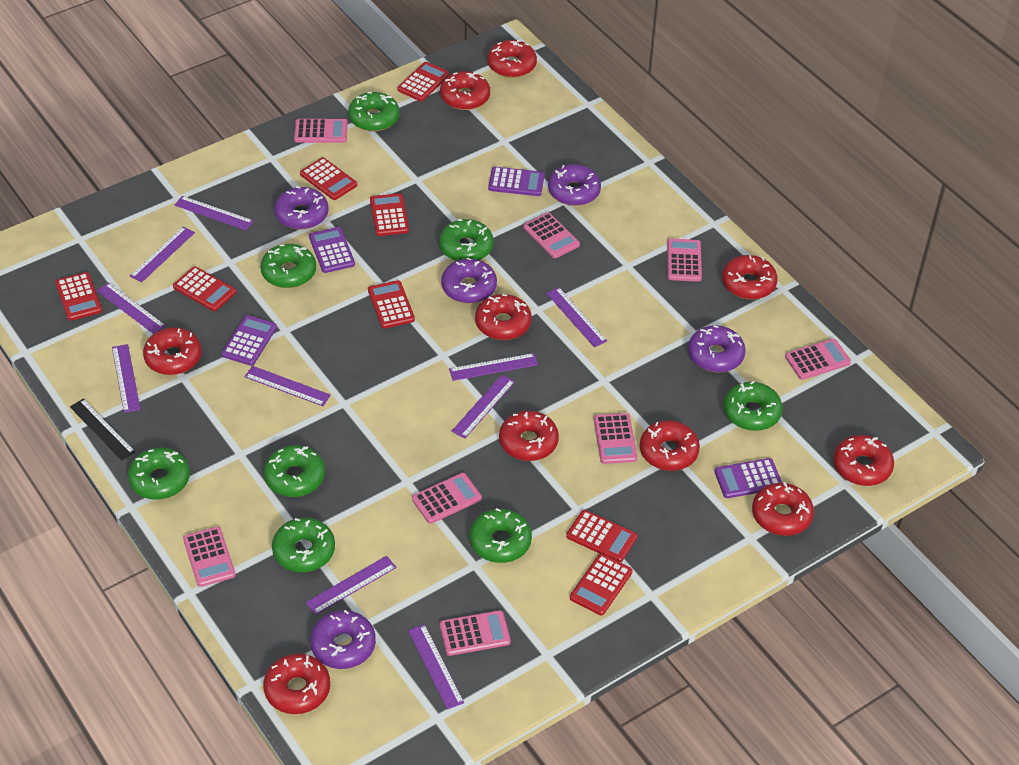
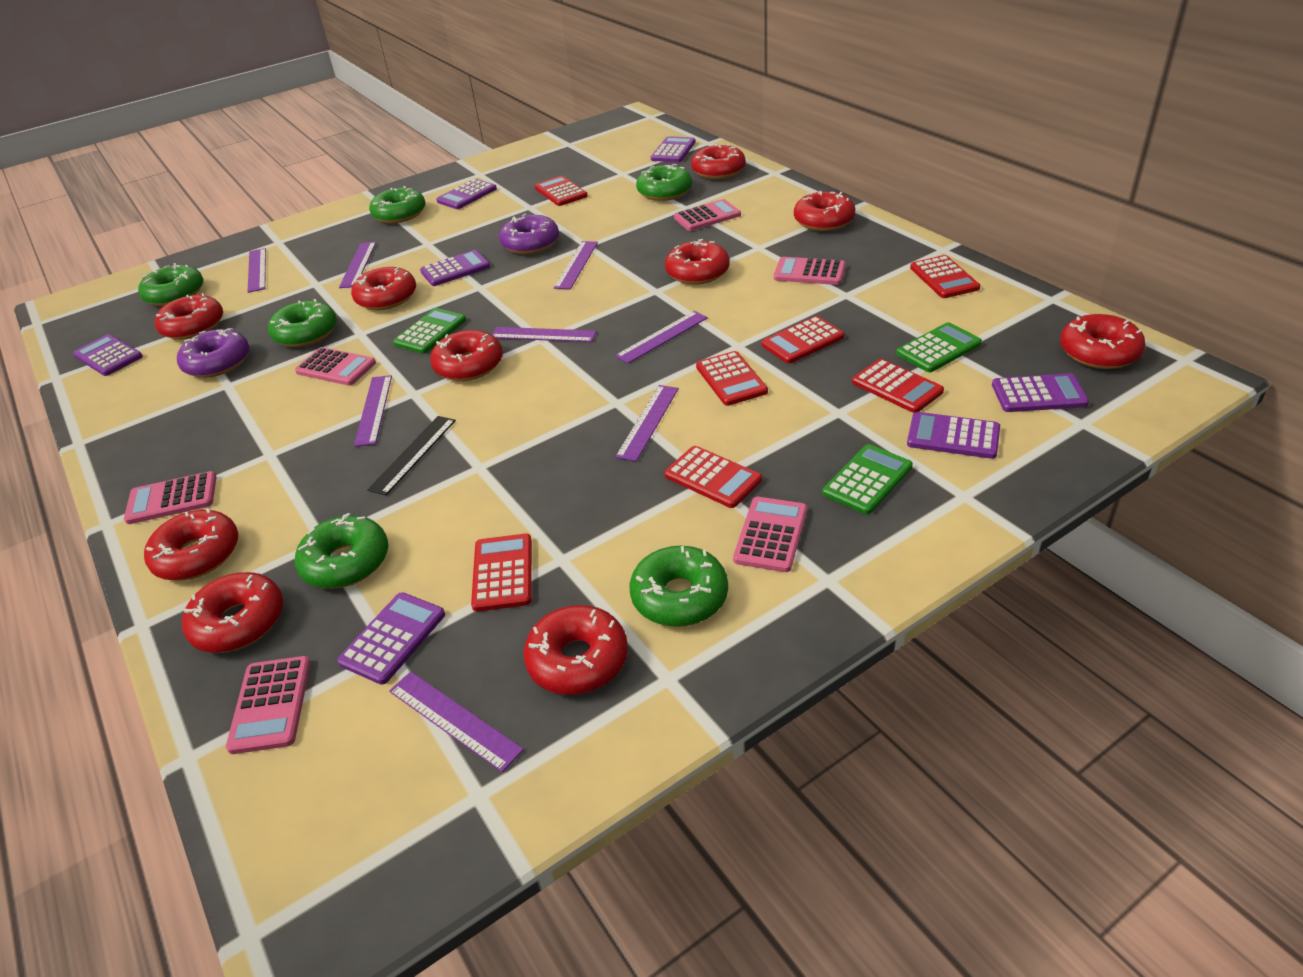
green calculator: none = 0 -> [393,308,466,354] [822,444,913,515] [896,322,982,372] = 3
green donut: [128,448,190,500] [260,244,316,288] [264,445,325,497] [272,518,335,572] [348,92,400,132] [439,219,494,261] [469,508,532,563] [724,381,783,431] = 8 -> [138,263,204,306] [268,299,337,347] [295,513,389,589] [369,186,425,223] [630,546,728,627] [636,164,692,201] = 6
pink calculator: [183,527,236,587] [294,119,348,143] [412,473,482,524] [440,610,511,656] [523,213,580,258] [594,413,637,464] [667,238,702,282] [785,339,851,380] = 8 -> [124,471,217,524] [226,656,311,754] [295,347,376,386] [674,199,741,231] [733,497,807,572] [774,257,846,285] = 6
purple calculator: [222,315,277,366] [309,227,355,273] [488,167,545,196] [714,458,782,498] = 4 -> [73,334,143,376] [337,592,445,685] [420,250,490,286] [436,179,497,209] [651,136,696,162] [907,412,1000,459] [992,373,1089,412] = 7
purple donut: [274,186,329,230] [310,610,376,669] [441,257,497,303] [548,164,601,206] [688,325,746,373] = 5 -> [177,328,249,378] [499,214,559,254] = 2
purple ruler: [97,282,166,334] [112,344,140,413] [130,226,195,283] [174,196,254,230] [244,366,331,406] [306,556,397,615] [408,624,464,710] [449,353,538,381] [451,375,515,439] [546,287,607,347] = 10 -> [247,248,266,293] [339,242,376,288] [354,375,392,447] [389,672,524,772] [492,327,597,342] [554,241,598,289] [615,311,708,364] [615,385,679,461] = 8
red calculator: [55,272,102,321] [173,266,236,311] [300,157,357,200] [368,280,415,328] [370,193,409,236] [397,62,449,101] [566,510,637,562] [570,554,633,616] = 8 -> [471,534,532,612] [535,176,588,206] [664,446,762,508] [696,351,768,406] [762,316,844,364] [852,359,944,413] [910,255,980,298] = 7

